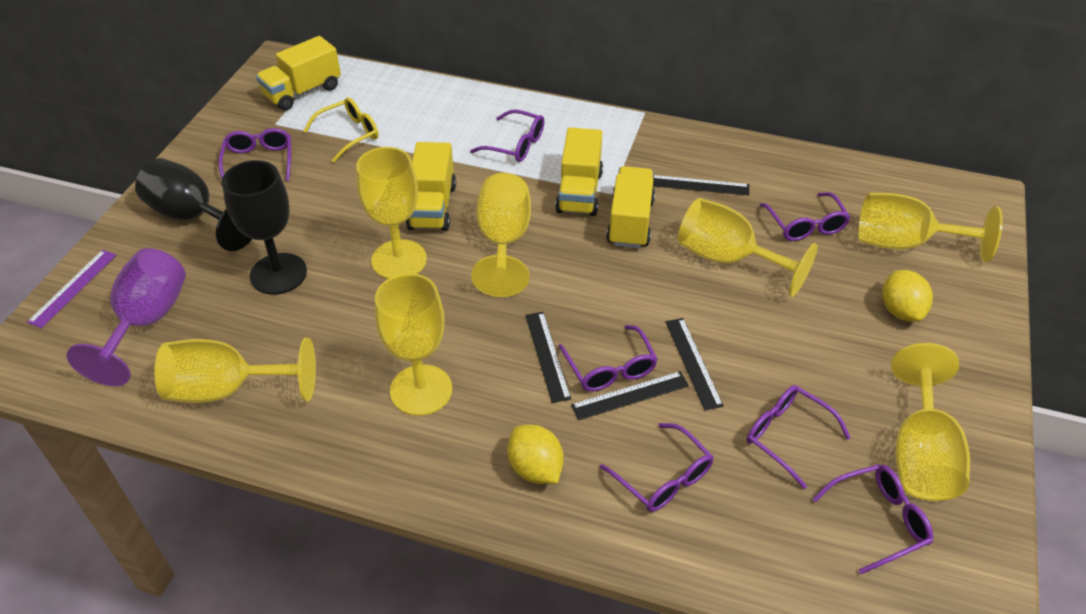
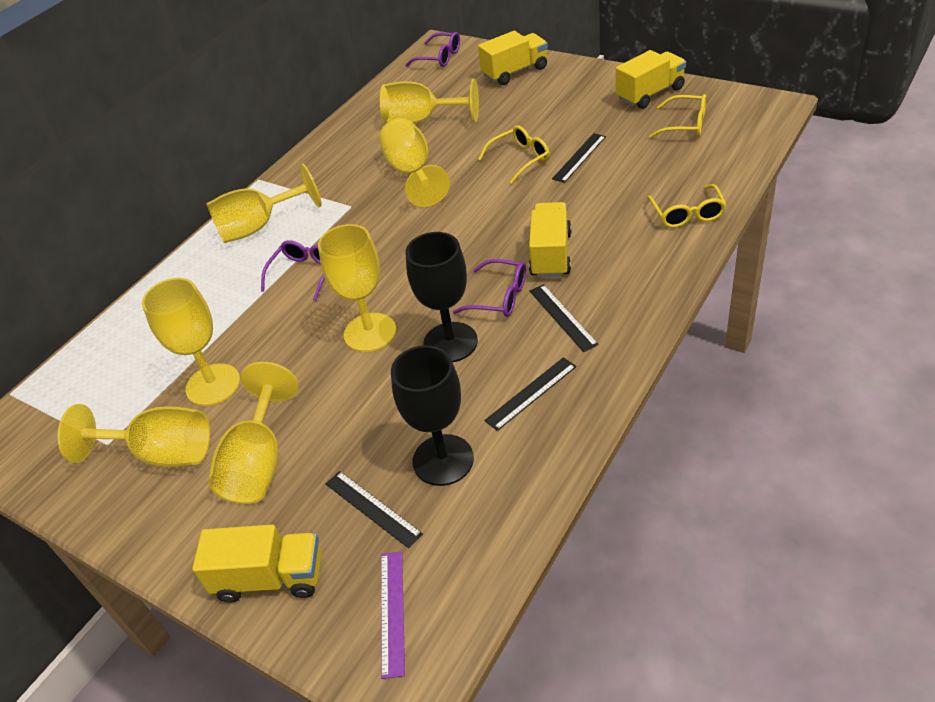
purple glasses: [218,128,291,181] [470,109,544,162] [558,325,658,391] [600,423,714,512] [747,385,851,489] [760,192,850,241] [813,464,933,574] = 7 -> [261,240,325,301] [406,32,460,67] [453,259,526,317] = 3
purple goblet: [66,248,186,386] = 1 -> none = 0
yellow glasses: [303,97,378,163] = 1 -> [478,126,550,183] [647,184,727,228] [649,94,706,138] = 3
yellow lemon: [507,425,564,484] [882,270,933,322] = 2 -> none = 0

